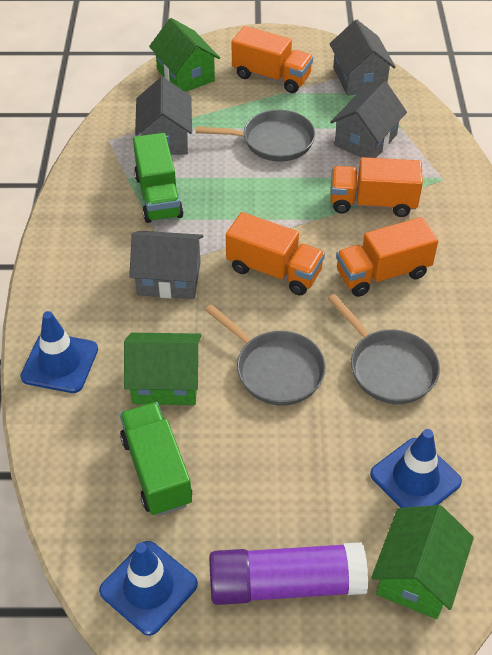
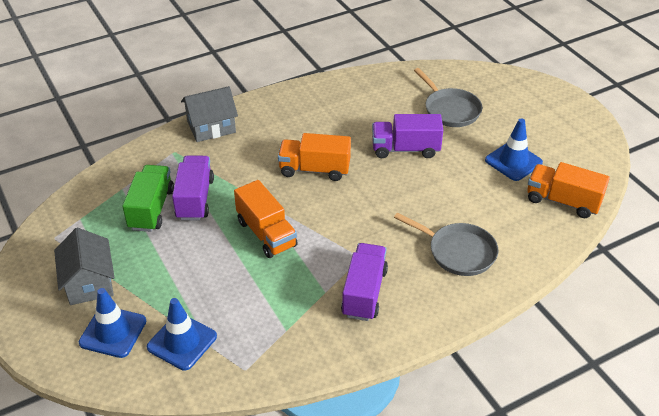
green house: [124,333,201,405] [149,18,220,92] [371,505,474,619] = 3 -> none = 0
green truck: [120,402,192,516] [133,133,184,223] = 2 -> [122,165,174,232] = 1
grey house: [129,231,203,299] [135,77,192,155] [329,20,396,96] [330,81,407,158] = 4 -> [54,228,115,305] [181,86,238,142] = 2
grey pan: [196,110,315,162] [205,304,326,406] [328,294,440,404] = 3 -> [394,212,498,276] [414,68,482,127] = 2
orange truck: [226,212,325,295] [232,26,313,93] [331,157,423,217] [336,217,438,297] = 4 -> [234,180,298,258] [278,133,351,181] [527,162,610,218] = 3
purple glue stick: [209,542,368,605] = 1 -> none = 0
purple truck: none = 0 -> [172,156,214,221] [341,243,388,321] [372,114,443,158] = 3

